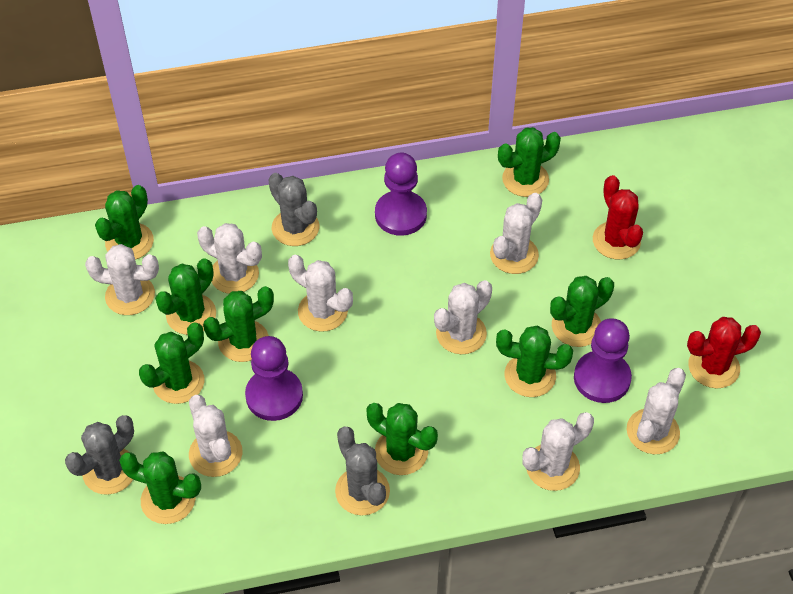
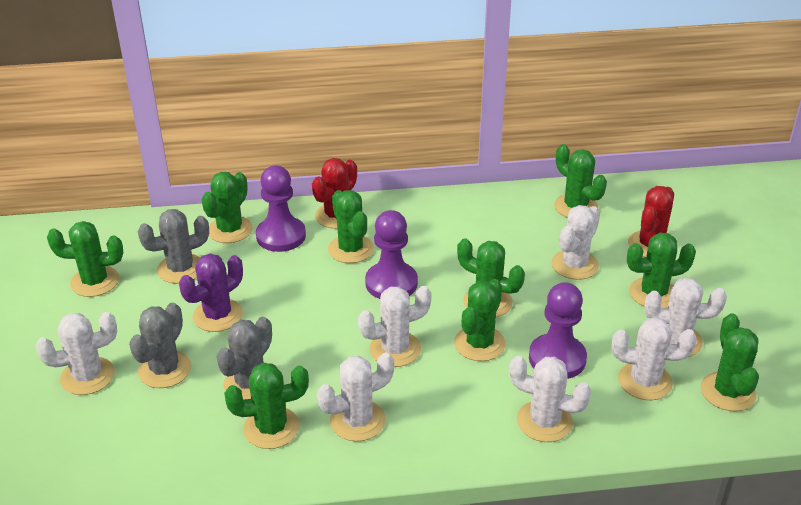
purple cactus: none = 0 -> [179,253,243,332] = 1
white cactus: [85,244,159,315] [189,395,243,477] [197,223,262,294] [288,255,353,332] [434,280,492,354] [490,193,542,274] [522,412,594,491] [627,368,686,454] = 8 -> [36,312,117,395] [317,353,394,442] [358,286,432,367] [509,356,592,442] [551,205,600,280] [611,317,697,400] [645,278,727,357] = 7

